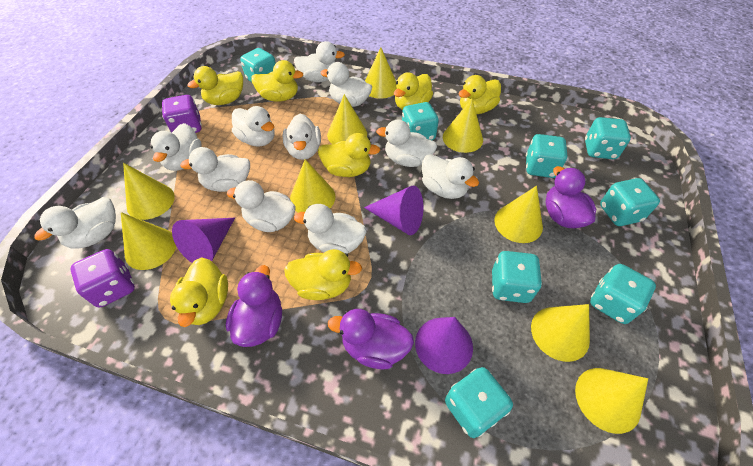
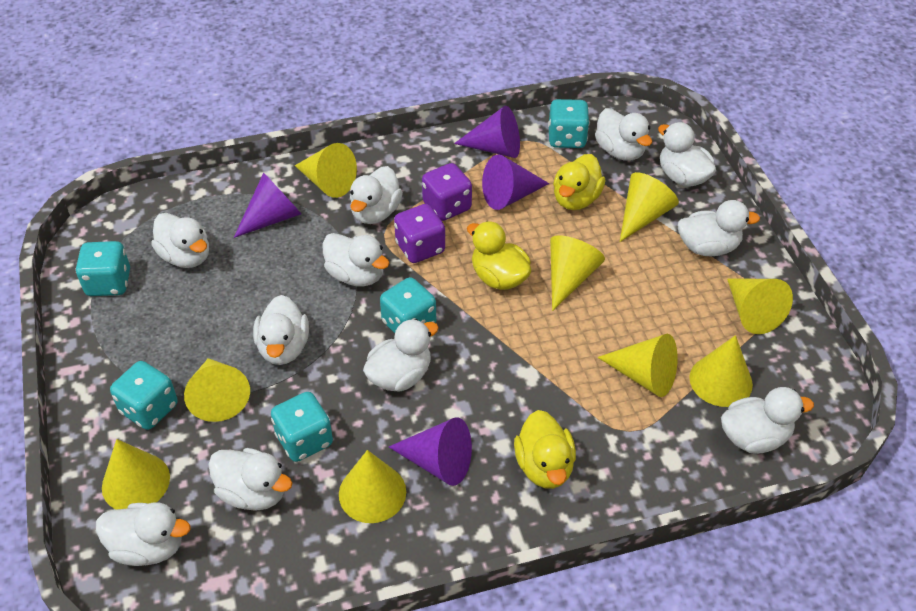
purple cone: [172,218,235,263] [364,185,423,235] [415,317,473,374] = 3 -> [234,173,301,238] [389,417,472,486] [454,106,520,158] [482,155,549,210] = 4
purple duck: [226,265,282,347] [328,309,414,369] [545,166,596,228] = 3 -> none = 0
turquoise dice: [240,48,276,82] [402,102,439,140] [445,367,513,438] [492,251,542,303] [526,134,567,178] [585,117,631,159] [590,264,656,324] [600,178,660,226] = 8 -> [75,241,130,296] [110,361,178,430] [271,392,333,462] [380,277,436,333] [548,99,590,148] = 5
yellow duck: [170,258,228,327] [187,66,243,105] [251,60,303,102] [284,249,362,300] [318,133,380,177] [394,73,433,110] [459,75,501,114] = 7 -> [467,221,531,290] [514,410,576,489] [553,154,605,210] = 3

